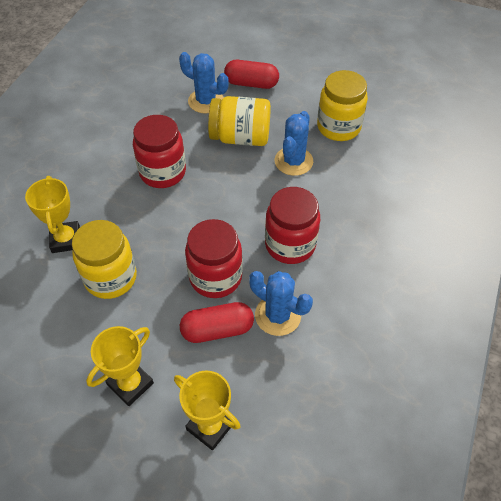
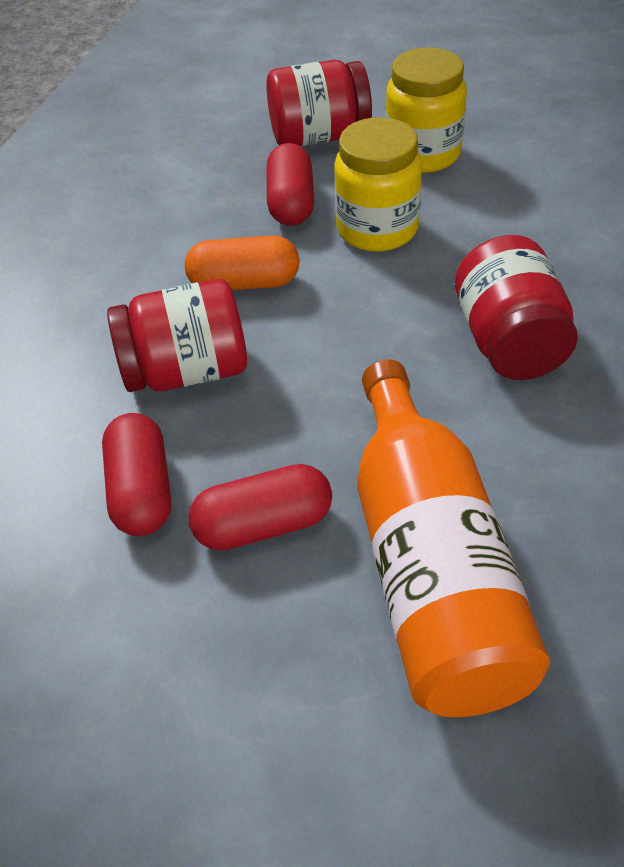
blue cactus: [179,52,229,114] [249,271,313,336] [275,111,313,176] = 3 -> none = 0
orange bottle: none = 0 -> [357,359,550,717] = 1
orange capsule: none = 0 -> [185,236,300,290] = 1
red capsule: [180,302,254,343] [224,60,279,89] = 2 -> [102,413,171,536] [188,464,332,551] [266,143,314,226] = 3
yellow jar: [72,220,137,299] [208,96,271,146] [317,70,368,141] = 3 -> [334,117,422,252] [386,47,467,173] = 2
yellow trophy: [25,176,80,253] [86,326,154,406] [174,371,240,450] = 3 -> none = 0

